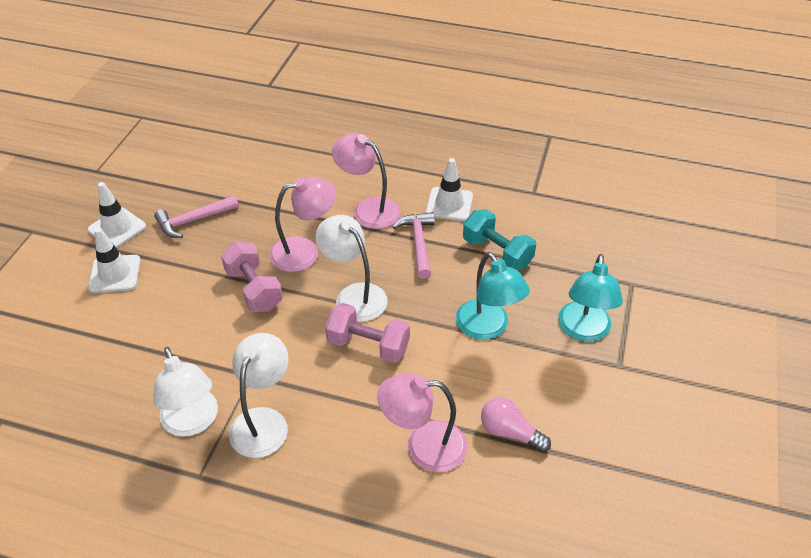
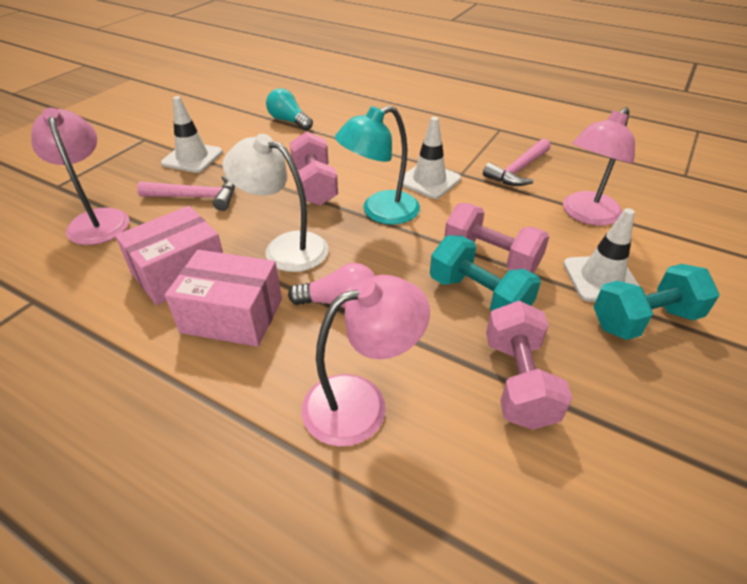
pink box: none = 0 -> [115,206,223,305] [165,250,282,347] = 2
pink dumbbell: [221,242,283,312] [325,303,410,363] = 2 -> [290,131,338,206] [444,203,549,273] [486,301,572,430] = 3
turquoise dumbbell: [463,209,536,271] = 1 -> [430,235,541,311] [594,264,719,340] = 2
turquoise lamp: [456,252,530,340] [558,254,623,342] = 2 -> [335,106,420,225] = 1
turquoise light bulb: none = 0 -> [266,88,313,130] = 1
white lamp: [153,347,218,437] [229,333,289,458] [316,215,388,322] = 3 -> [222,134,328,272] = 1

